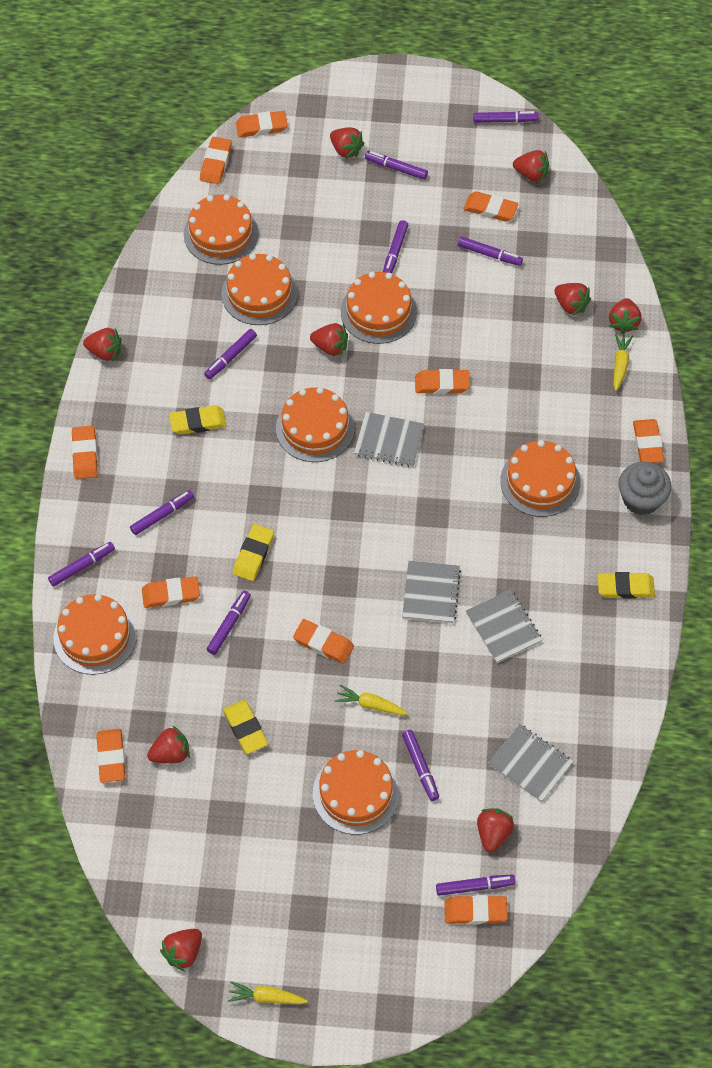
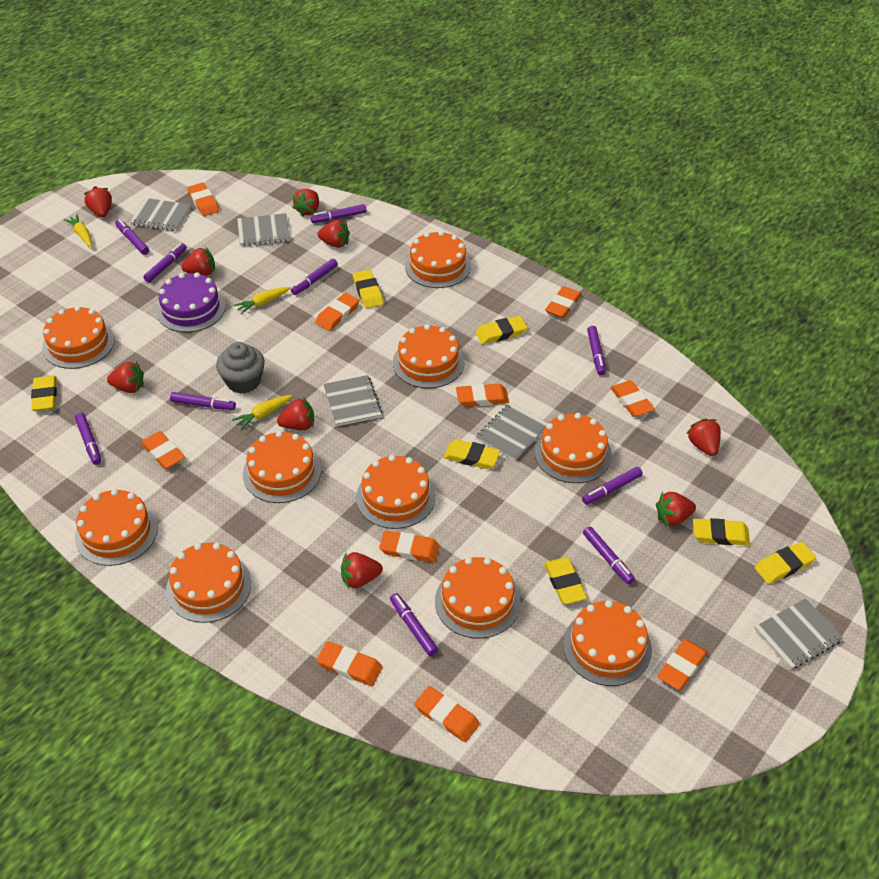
grey notebook: [354,412,425,467] [402,561,461,624] [466,589,542,663] [488,724,573,802] = 4 -> [130,198,191,231] [237,213,290,246] [323,375,382,427] [476,403,548,461] [754,598,843,670] = 5
orange cake: [53,594,137,675] [184,194,259,265] [221,254,298,325] [276,387,355,462] [313,750,399,835] [341,272,417,344] [500,440,580,517] = 7 -> [42,306,115,369] [75,489,158,566] [166,542,251,623] [243,431,321,503] [356,455,436,529] [393,324,465,388] [405,231,471,288] [435,557,520,638] [535,413,612,483] [563,600,652,686] = 10
purple cake: none = 0 -> [156,272,226,332] = 1
yellow eraser: [169,406,227,435] [223,700,268,754] [233,524,274,581] [598,572,655,599] = 4 -> [31,376,57,411] [353,270,384,308] [443,439,500,469] [475,316,527,344] [544,557,587,604] [693,518,750,546] [754,542,816,584] = 7

